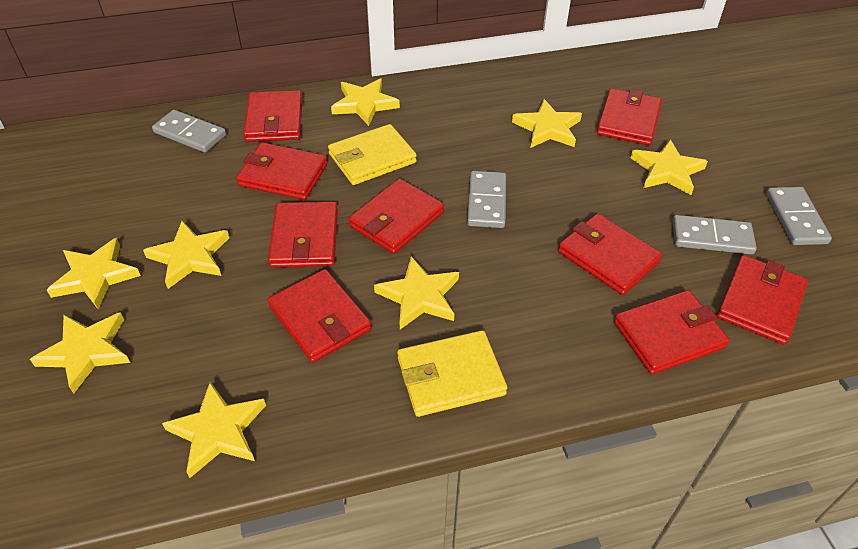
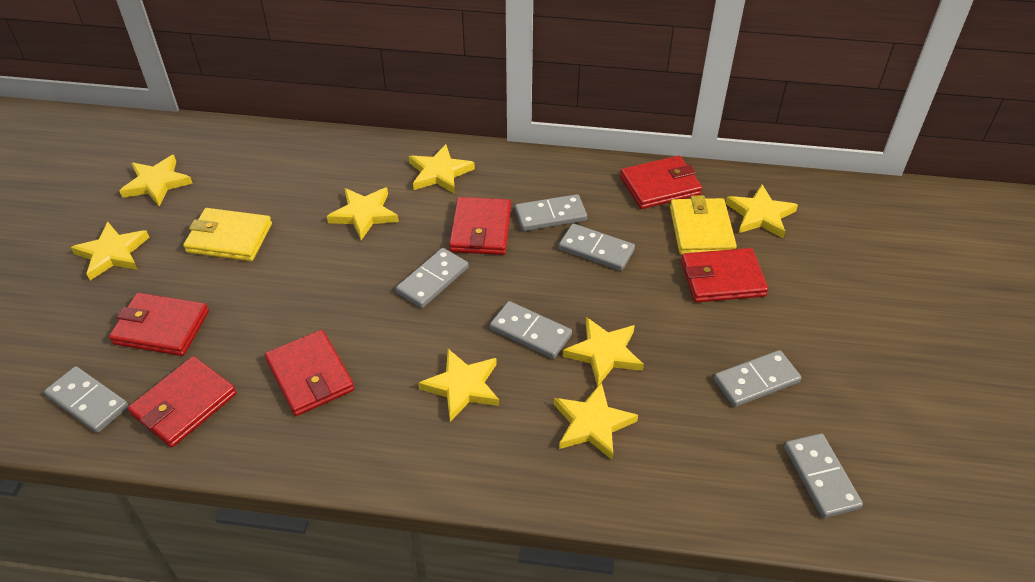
grey domino: [152,110,226,152] [467,171,506,228] [672,215,757,255] [766,187,832,245] = 4 -> [44,366,129,433] [396,248,469,308] [490,301,572,359] [515,194,587,231] [559,224,635,271] [714,350,801,407] [784,433,863,518] = 7
red wallet: [236,142,328,200] [243,90,302,142] [268,202,338,268] [268,269,371,363] [348,178,444,254] [558,214,662,295] [597,88,662,145] [614,290,730,374] [717,255,808,345] = 9 -> [109,293,209,356] [128,356,237,448] [265,330,355,416] [449,197,511,255] [620,156,702,209] [681,248,768,302] = 6

